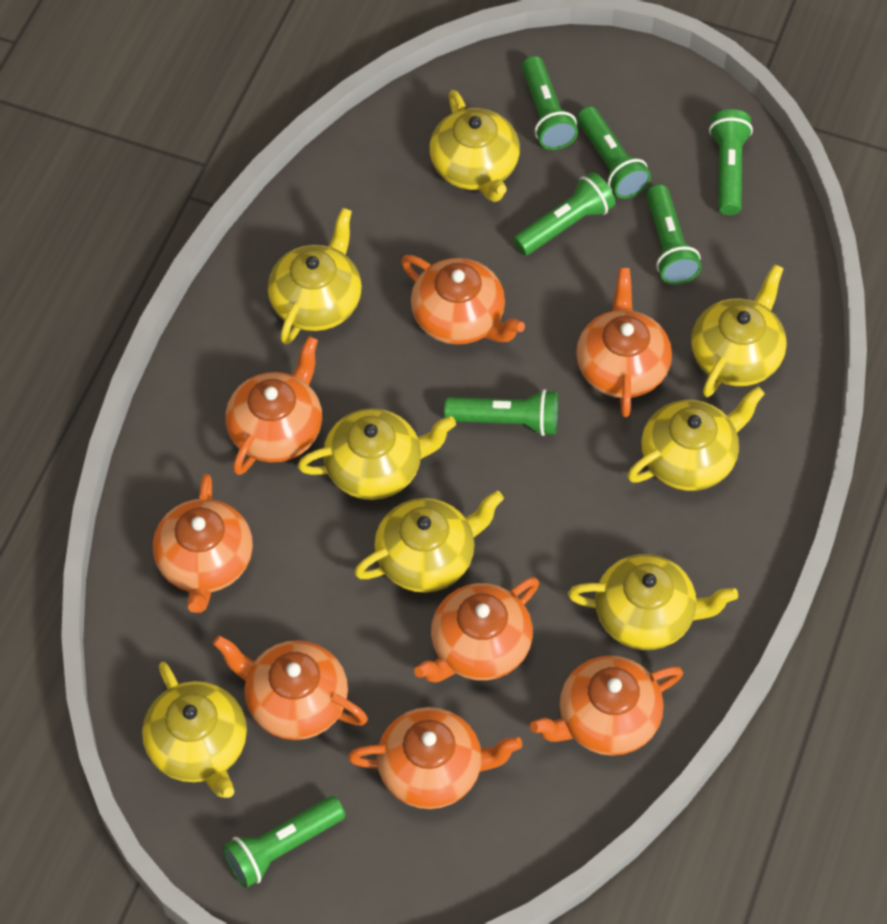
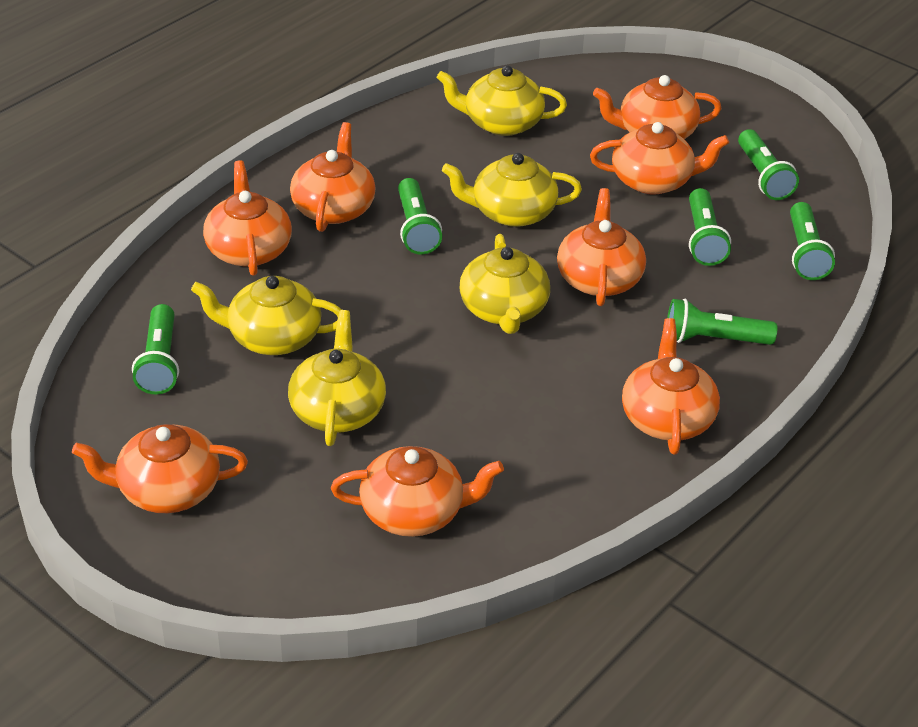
green flashlight: [222,796,345,888] [444,389,558,436] [513,172,615,256] [522,56,578,150] [577,106,651,199] [646,184,701,284] [709,109,753,215] = 7 -> [132,304,179,395] [398,178,442,255] [667,299,777,345] [689,188,731,266] [738,129,799,200] [790,202,835,280] = 6
yellow teapot: [142,662,247,798] [268,208,362,345] [297,408,456,500] [354,491,504,593] [429,90,520,202] [568,554,738,650] [627,386,765,491] [691,264,787,397] = 8 -> [191,276,342,355] [288,310,386,446] [437,65,567,136] [442,153,582,227] [460,234,550,334] = 5

